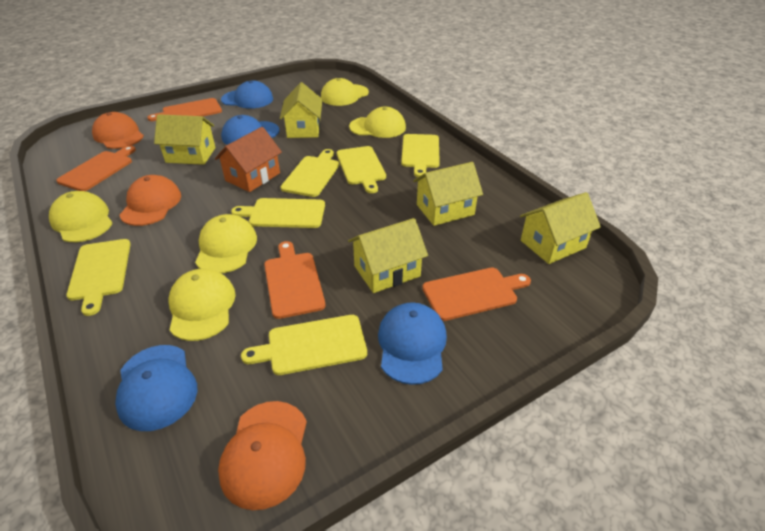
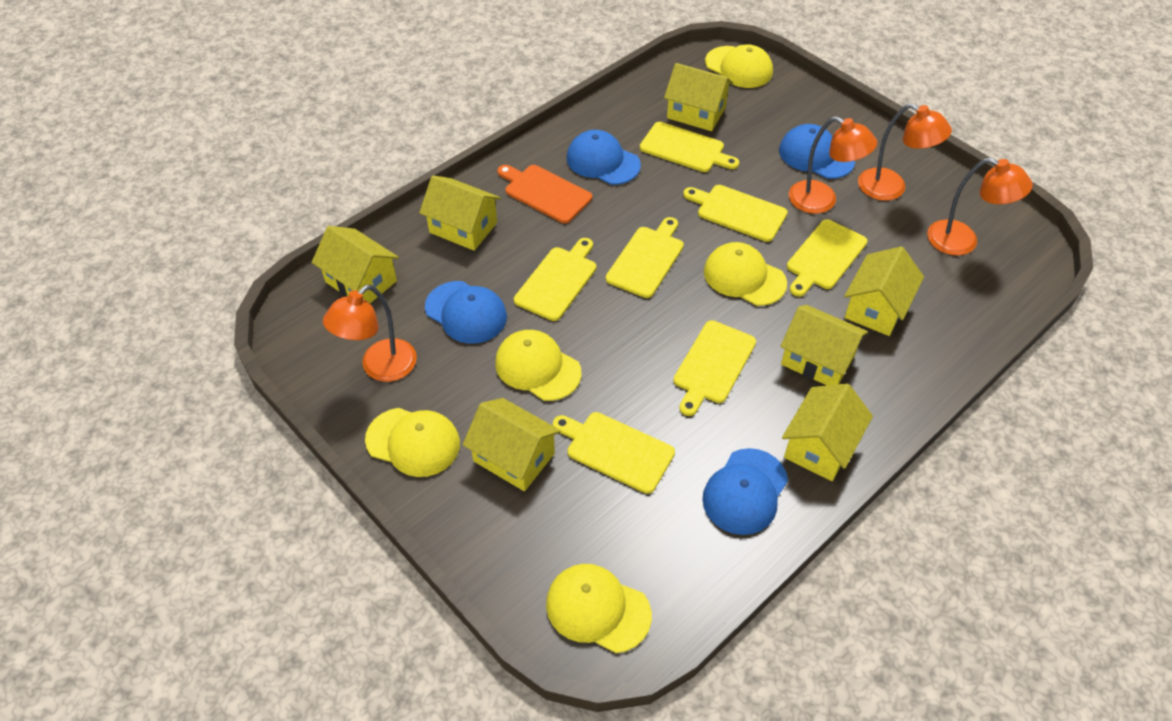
orange cap: [92,112,144,149] [119,175,181,226] [218,401,307,510] = 3 -> none = 0
orange cutting board: [56,146,136,191] [147,98,222,121] [264,241,325,319] [422,267,531,321] = 4 -> [497,165,592,224] = 1
orange house: [215,127,282,192] = 1 -> none = 0
orange lamp: none = 0 -> [323,285,417,382] [789,116,877,214] [858,103,952,201] [927,158,1033,256] = 4
yellow cutting board: [66,239,131,316] [231,198,325,228] [241,315,367,375] [281,149,339,197] [337,146,386,193] [401,134,440,177] = 6 -> [514,238,597,321] [553,412,675,494] [606,217,684,298] [640,122,739,172] [673,320,756,416] [683,185,788,242] [787,219,867,297] = 7
yellow house: [154,114,216,165] [280,82,323,138] [348,218,428,293] [413,162,483,226] [520,192,601,264] = 5 -> [312,226,399,303] [419,175,501,251] [463,398,561,491] [664,63,733,131] [780,305,868,385] [782,383,873,481] [844,246,924,336] = 7

